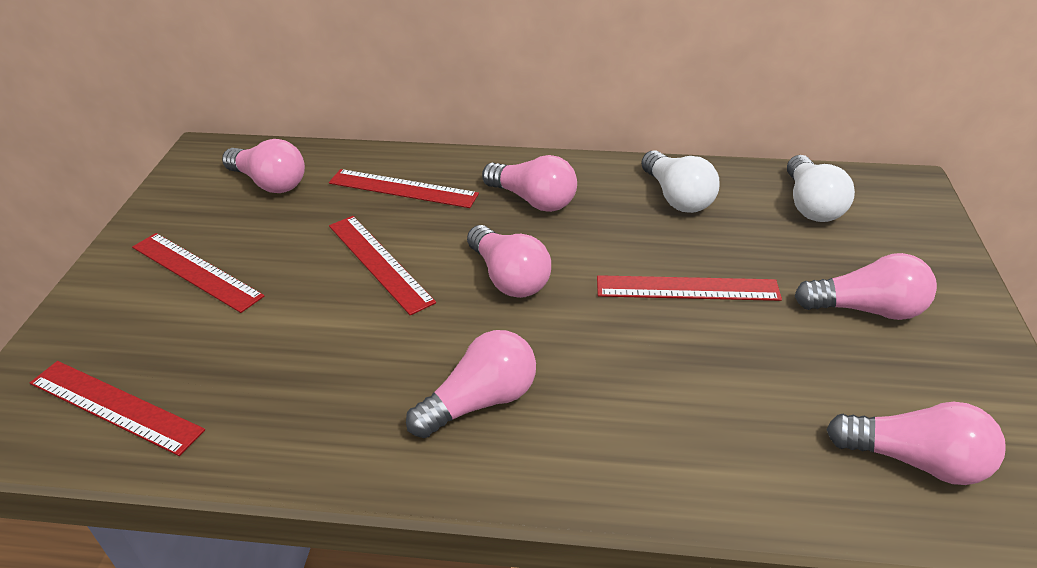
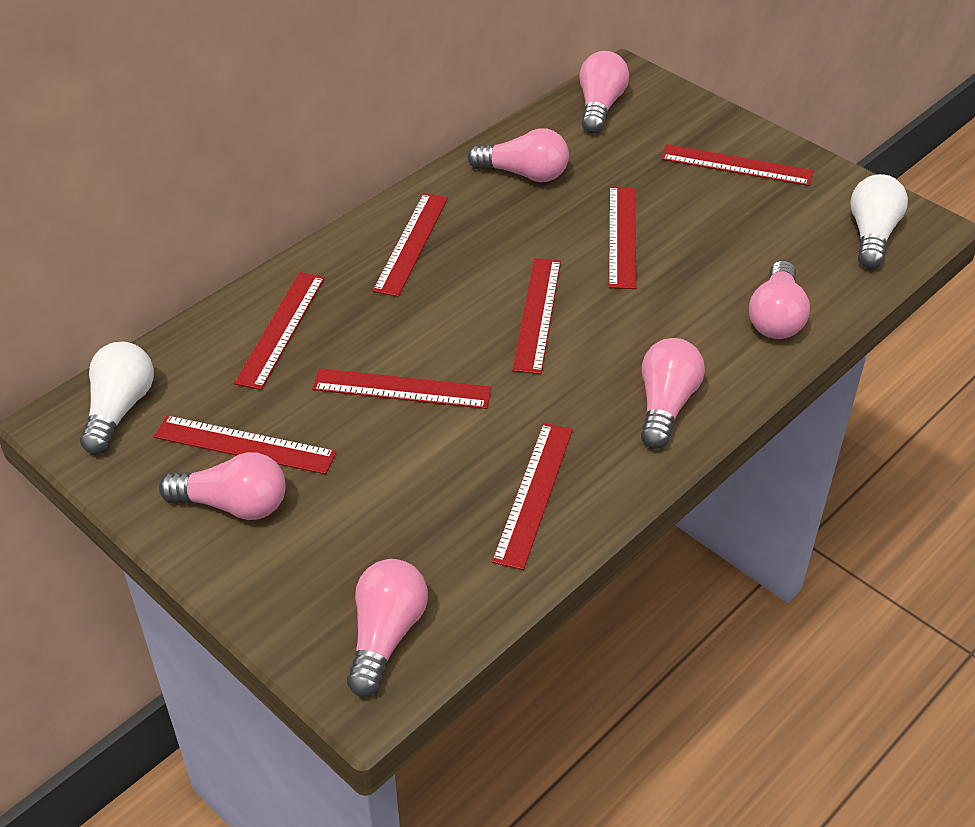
red ruler: [30,361,205,456] [132,233,264,313] [329,169,479,208] [329,216,436,316] [597,275,782,301] = 5 -> [154,415,336,475] [234,272,325,390] [312,368,492,409] [372,193,448,297] [492,423,573,570] [512,258,561,374] [609,186,636,289] [661,144,813,186] = 8

